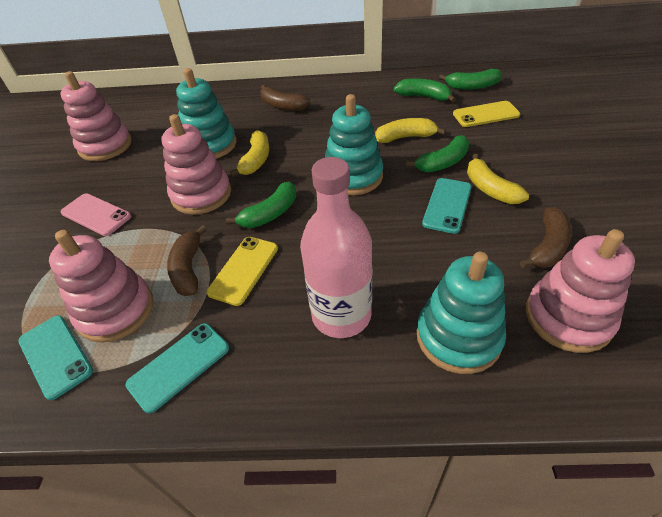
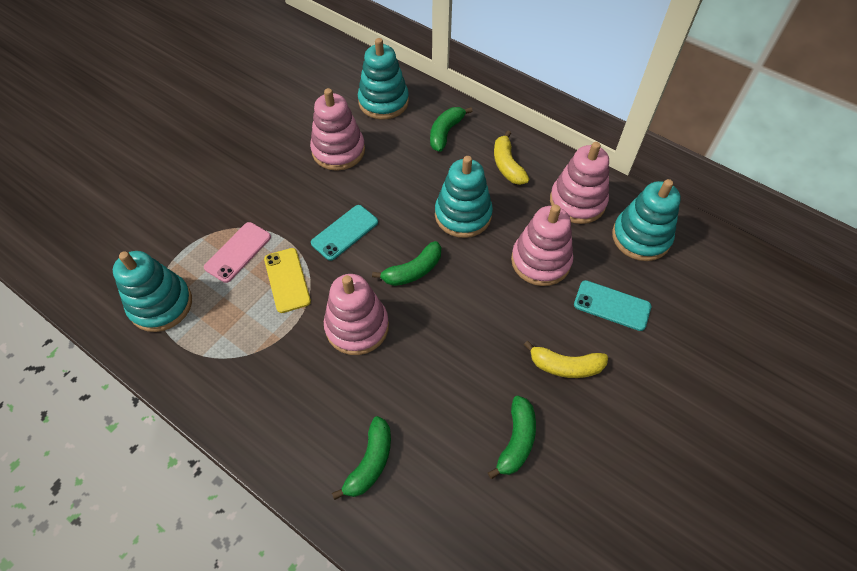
brown banana: [167,225,207,296] [260,85,311,111] [520,207,572,268] = 3 -> none = 0
pink bottle: [300,157,372,338] = 1 -> none = 0
turquoise phone: [18,315,93,400] [125,323,229,414] [422,178,472,234] = 3 -> [311,205,378,261] [574,280,651,331] = 2
turquoise stacking toy: [176,68,237,159] [325,94,383,195] [417,252,506,374] = 3 -> [113,251,192,332] [358,38,409,120] [435,156,493,238] [612,179,681,261] = 4
yellow banana: [229,130,269,177] [375,118,446,143] [467,154,529,204] = 3 -> [494,131,529,185] [524,340,608,378] = 2
yellow phone: [206,237,278,306] [453,101,520,127] = 2 -> [264,248,311,313] = 1

